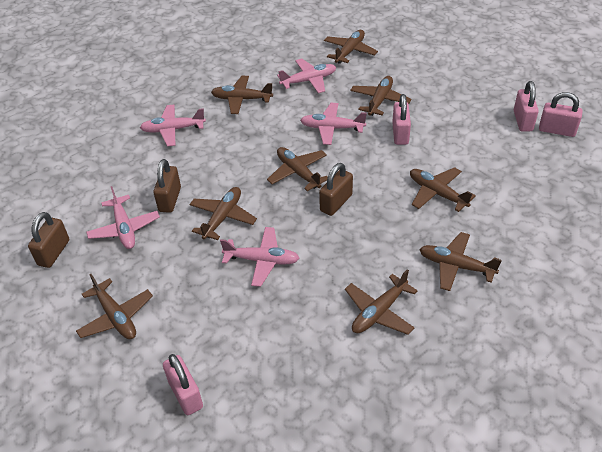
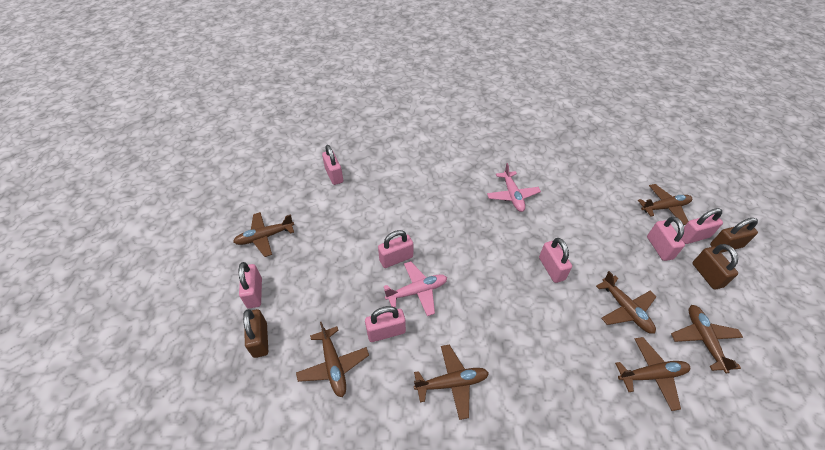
brown plane: [76,274,153,339] [189,187,257,240] [211,76,273,114] [267,147,328,191] [324,30,378,64] [345,269,418,335] [350,76,411,116] [410,167,476,212] [419,232,502,291] = 9 -> [233,212,294,257] [296,322,369,397] [414,345,489,420] [596,271,657,334] [615,337,690,411] [638,184,692,225] [671,305,743,373] = 7
pink padlock: [163,354,203,415] [392,94,411,145] [514,81,539,132] [539,92,583,137] = 4 -> [239,262,262,309] [322,145,343,185] [365,306,406,342] [378,230,413,268] [539,238,572,283] [647,217,685,261] [681,208,723,244] = 7
pink plane: [86,186,160,249] [140,104,206,147] [220,227,299,287] [277,58,336,93] [300,103,367,145] = 5 -> [384,261,447,316] [487,163,541,212] = 2

